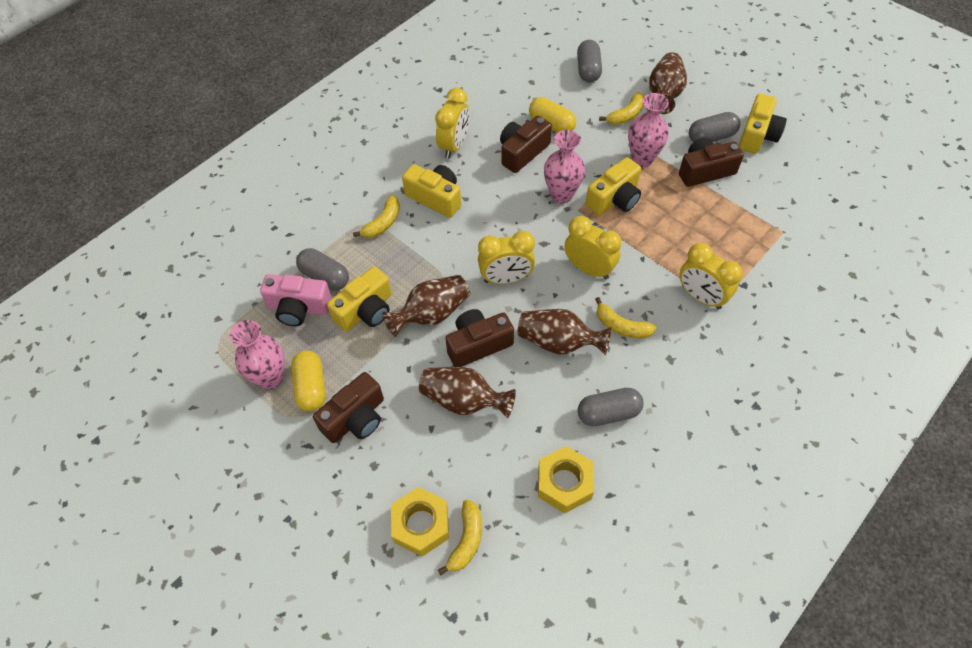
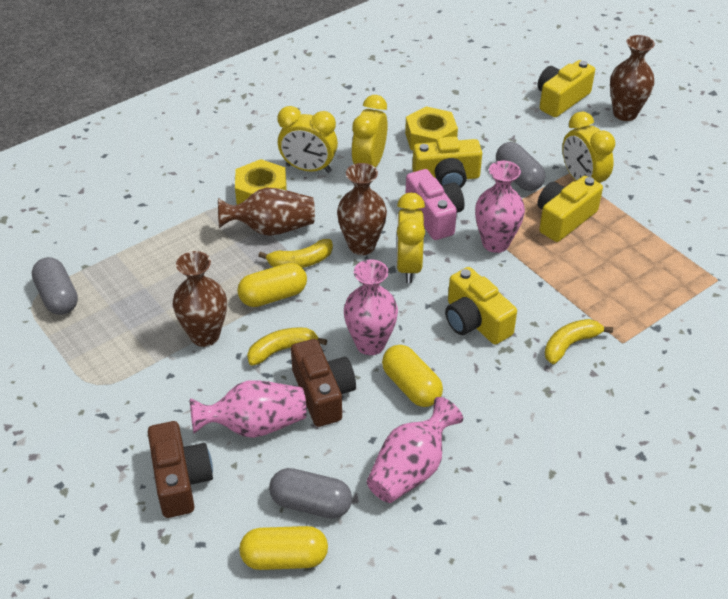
brown camera: [313,372,384,443] [445,309,514,367] [500,116,552,173] [679,138,744,187] = 4 -> [148,421,213,518] [291,339,356,427] = 2
grey capsule: [296,248,349,291] [577,40,602,82] [578,388,644,426] [689,112,740,142] = 4 -> [32,257,78,315] [269,468,352,519] [496,142,545,191] = 3
pink vase: [230,320,285,389] [544,130,585,203] [628,93,669,167] = 3 -> [190,380,307,438] [344,260,398,355] [366,397,463,503] [475,161,525,253] = 4
yellow banana: [353,195,400,238] [438,499,482,576] [595,297,657,338] [599,92,644,125] = 4 -> [247,327,327,366] [258,239,333,268] [545,319,613,364] = 3
yellow capsule: [291,350,326,411] [529,97,576,133] = 2 -> [237,263,307,307] [239,526,328,570] [382,345,443,407] = 3

